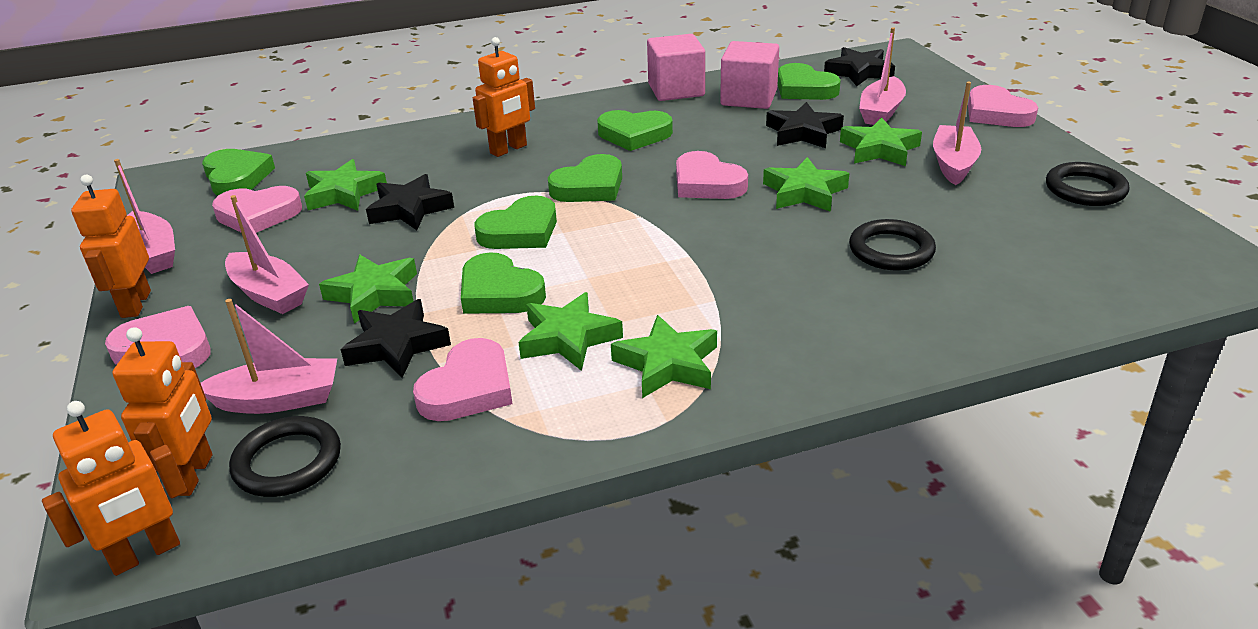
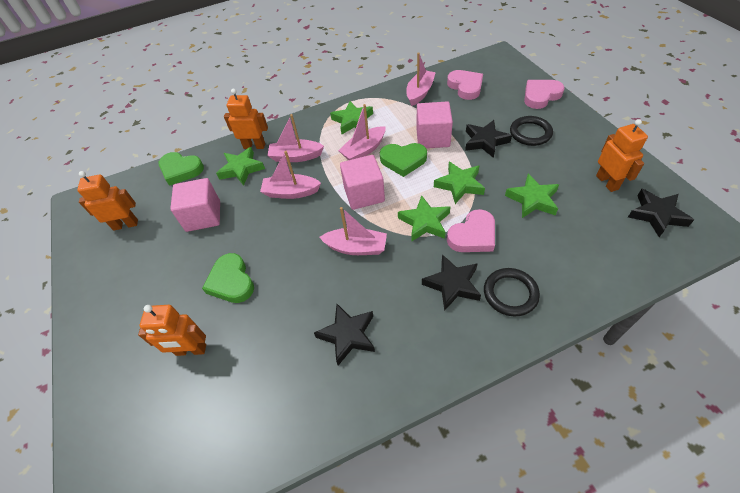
black ring: [229,416,341,497] [849,219,936,271] [1046,162,1130,206] = 3 -> [484,268,540,316] [510,116,553,146] = 2
green heart: [202,149,275,195] [461,253,546,314] [474,196,557,249] [548,154,622,202] [597,110,673,151] [778,63,841,100] = 6 -> [159,152,204,186] [202,253,254,303] [380,143,427,177] = 3
green star: [304,159,387,211] [319,255,417,324] [518,292,623,371] [611,315,717,398] [763,157,849,212] [840,117,922,166] = 6 -> [216,147,265,186] [330,101,373,135] [398,195,450,242] [434,162,485,204] [505,174,559,218] = 5
pink cube: [647,34,705,101] [720,41,779,109] = 2 -> [170,178,220,232] [340,155,385,210] [416,101,453,148] = 3
pink heart: [105,306,211,368] [212,186,302,233] [413,338,513,421] [676,151,748,199] [968,85,1038,127] = 5 -> [447,70,483,100] [447,209,495,252] [524,80,565,109] = 3

